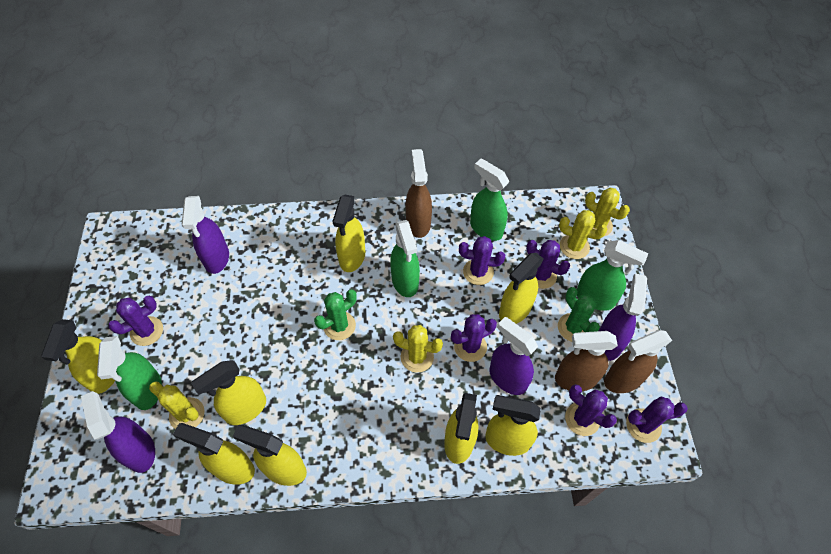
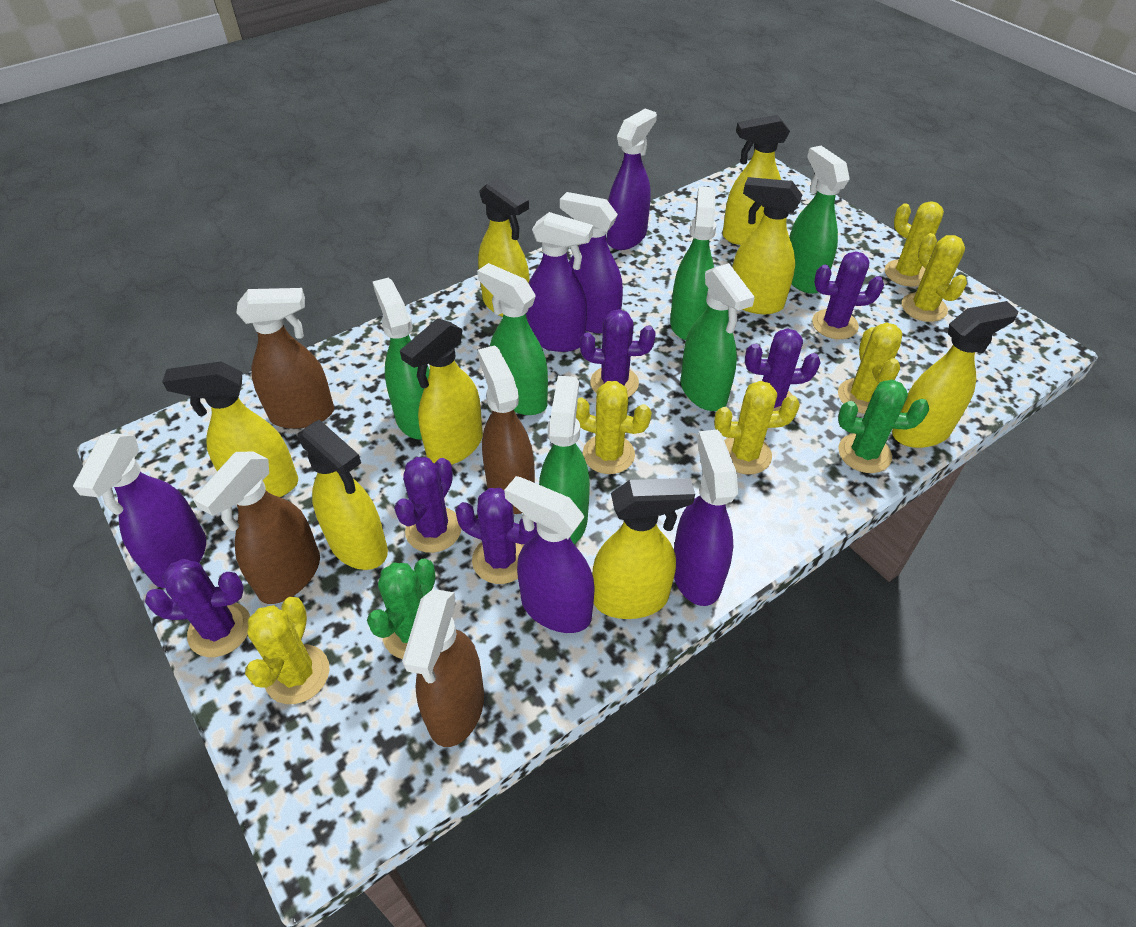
brown spray bottle: [406,149,432,238] [555,331,618,391] [604,330,672,393] = 3 -> [193,451,320,604] [236,288,334,429] [402,589,484,747] [478,345,535,514] = 4
green spray bottle: [97,336,162,410] [390,220,420,297] [470,158,509,241] [577,240,648,311] = 4 -> [373,278,430,440] [477,263,548,415] [539,376,590,544] [670,186,717,340] [681,263,755,411] [789,146,850,294] = 6
purple spray bottle: [81,391,155,473] [182,196,229,274] [489,317,538,395] [599,273,647,361] = 4 -> [73,433,206,588] [504,476,595,633] [526,212,593,352] [560,192,623,334] [607,109,657,250] [674,429,738,606] = 6
yellow cactus: [149,381,205,429] [393,325,443,372] [559,210,607,259] [585,188,630,236] = 4 -> [245,597,329,704] [576,381,652,474] [714,381,800,475] [838,322,902,414] [885,201,944,287] [902,233,967,322] = 6

